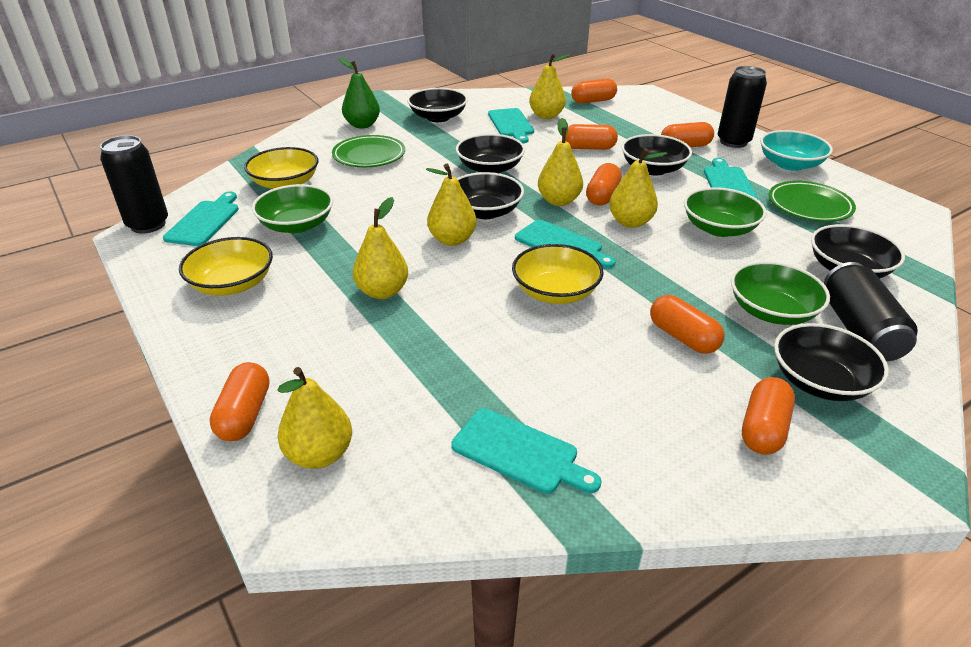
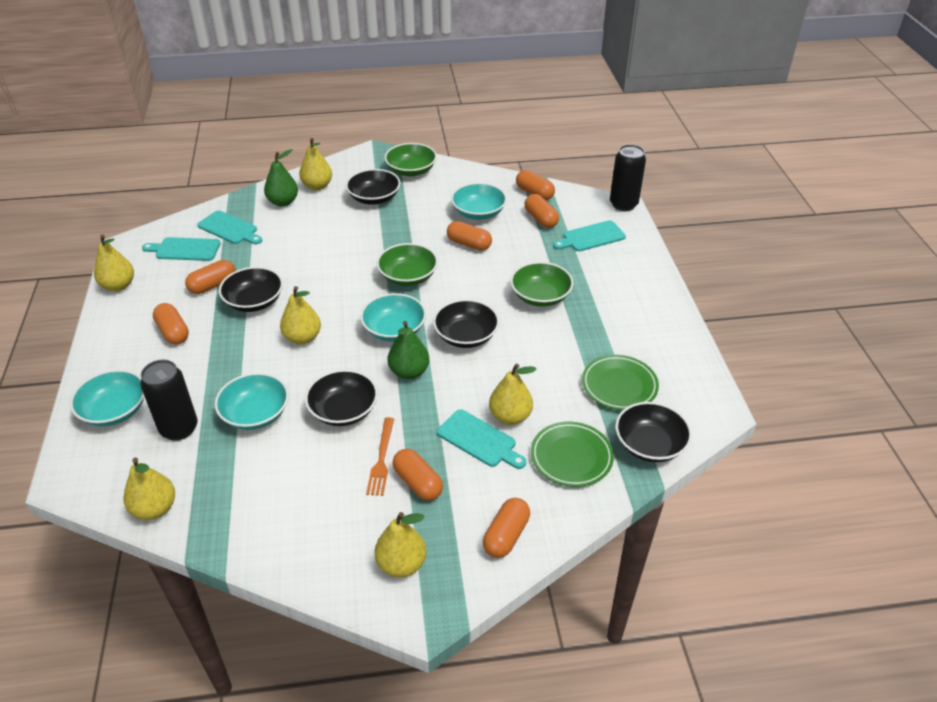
black bowl: [407,88,468,122] [456,134,525,173] [457,172,524,219] [621,134,692,176] [774,323,889,401] [811,224,905,279] = 6 -> [219,267,283,312] [305,369,378,426] [346,169,401,205] [433,299,499,348] [615,402,692,462] = 5
black can: [100,135,168,234] [718,66,767,148] [824,262,918,361] = 3 -> [140,360,198,441] [610,144,646,211] = 2
green pear: [339,57,380,129] = 1 -> [264,149,298,207] [388,321,429,379] = 2
orange fork: none = 0 -> [366,417,394,496] = 1
turquoise bowl: [760,130,833,171] = 1 -> [70,370,144,426] [215,373,289,430] [360,293,426,342] [451,183,507,220] = 4
turquoise cutting board: [163,192,239,246] [451,408,602,494] [488,108,534,143] [515,220,615,268] [704,158,758,199] = 5 -> [142,237,221,261] [197,211,262,244] [437,409,526,469] [553,220,626,251] = 4
yellow bowl: [179,237,273,296] [244,147,318,189] [512,244,604,304] = 3 -> none = 0

